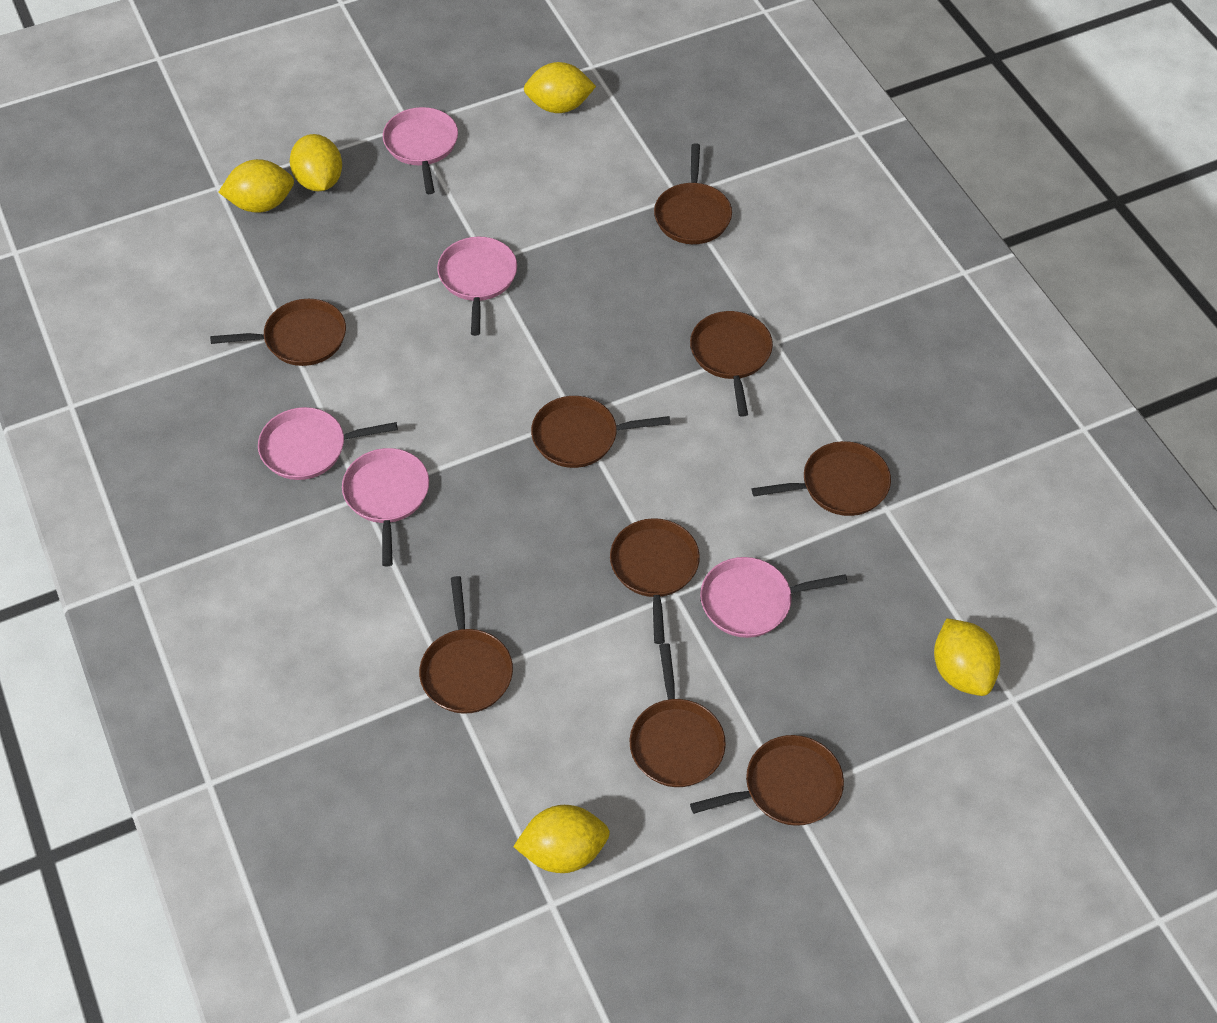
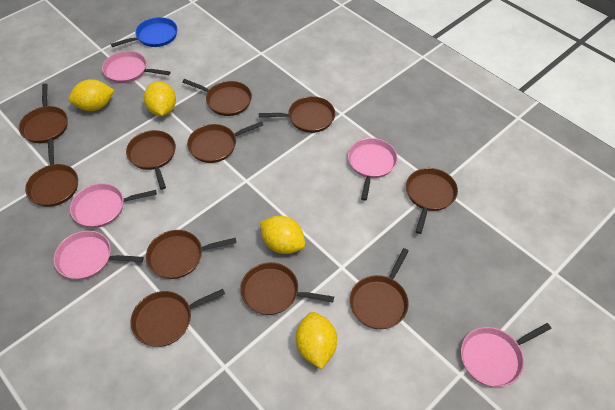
blue pan: none = 0 -> [111,17,178,47] = 1
brown pan: [210,299,346,366] [419,576,513,714] [531,396,670,468] [610,518,700,644] [630,643,726,787] [654,143,732,244] [690,311,773,417] [690,735,844,826] [752,441,891,516] = 9 -> [19,84,68,143] [25,139,78,207] [126,130,176,190] [131,289,225,347] [146,230,237,279] [182,79,252,116] [187,121,263,163] [240,262,334,315] [259,96,335,133] [350,248,409,329] [406,168,458,234] = 11
yellow lemon: [218,159,294,213] [290,134,342,191] [513,805,610,873] [524,62,596,113] [934,618,1000,696] = 5 -> [69,79,115,111] [144,81,176,116] [260,216,305,254] [296,312,337,369] = 4

